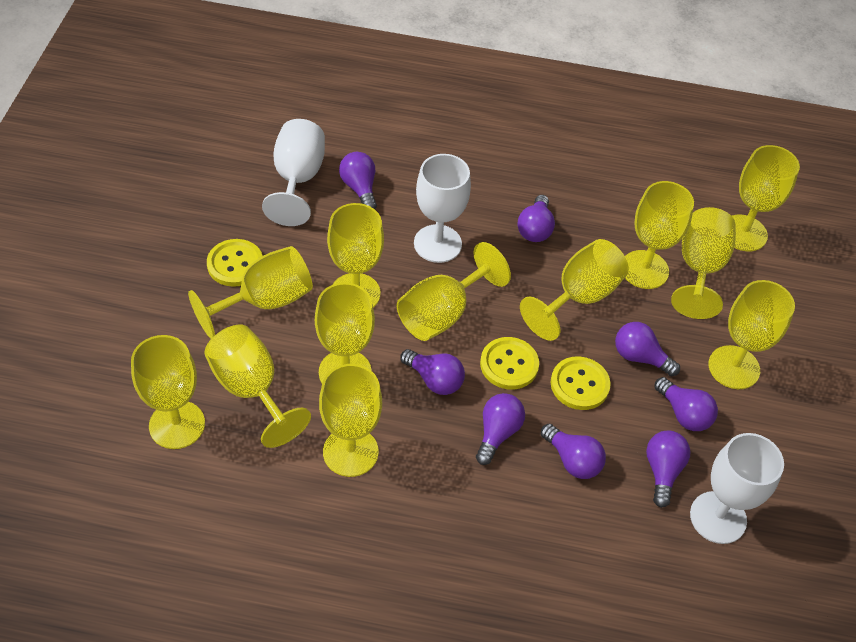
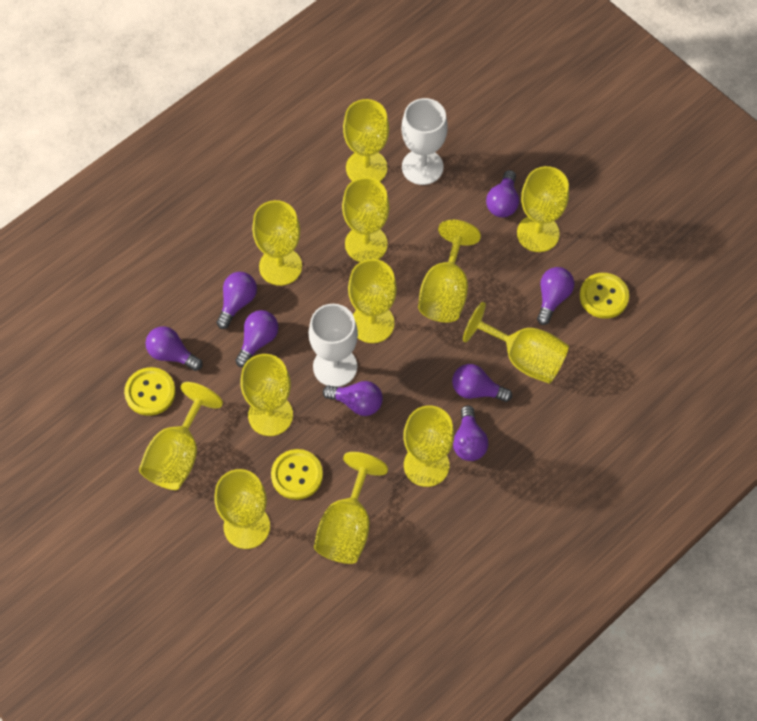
white goblet: [262,119,325,226] [414,154,471,263] [690,433,784,544] = 3 -> [309,304,358,387] [401,98,448,185] = 2

